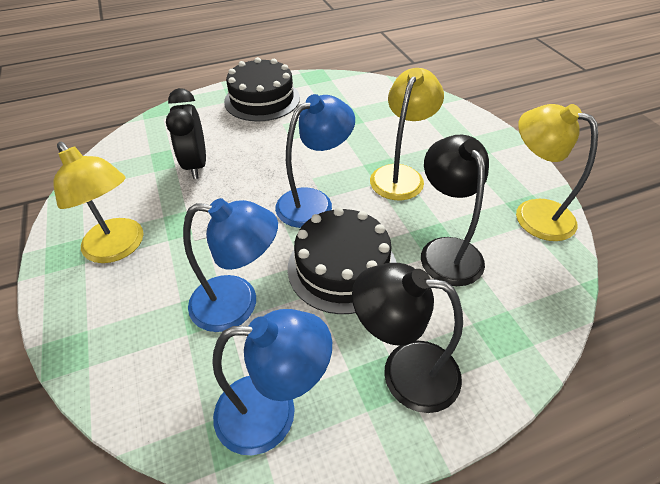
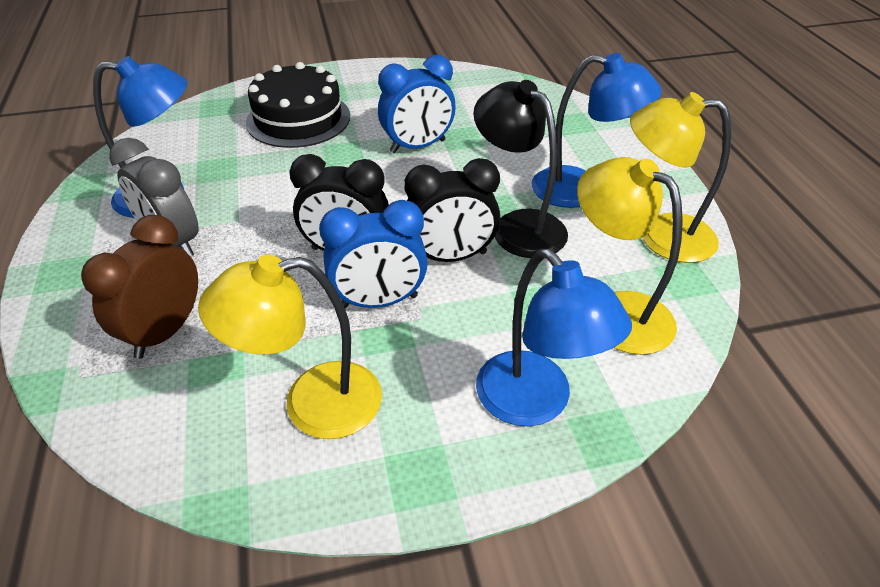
black cake: [224,57,300,121] [288,207,396,314] = 2 -> [246,62,350,148] = 1
black clock: [166,88,206,179] = 1 -> [289,154,389,251] [405,158,500,262] = 2
black lamp: [352,263,463,413] [421,135,489,286] = 2 -> [473,80,568,258] = 1
blue clock: none = 0 -> [319,200,428,308] [378,55,456,153] = 2
brown clock: none = 0 -> [81,215,198,359] = 1
grey clock: none = 0 -> [109,138,199,257] = 1

